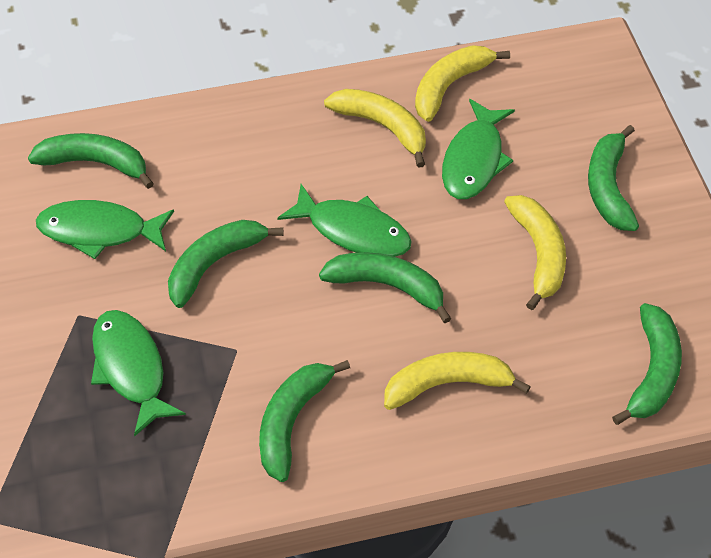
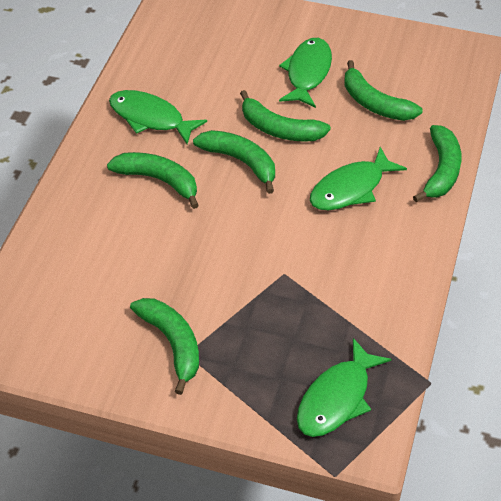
yellow banana: [324,89,426,168] [384,352,531,410] [415,45,510,122] [504,195,566,310] = 4 -> none = 0

